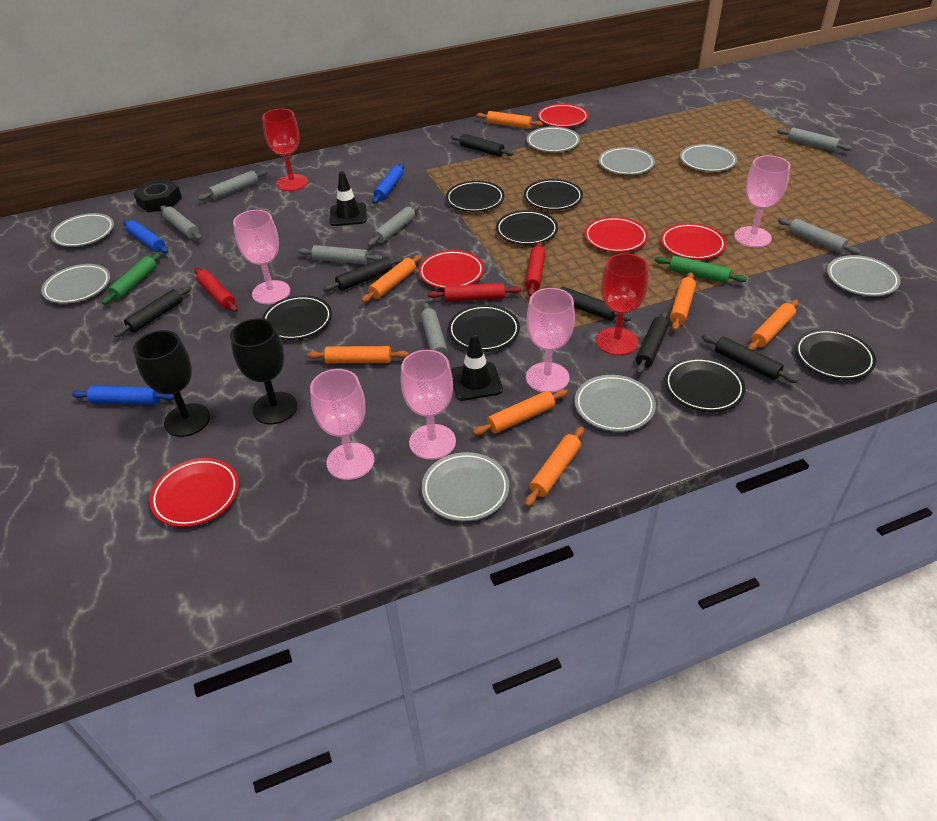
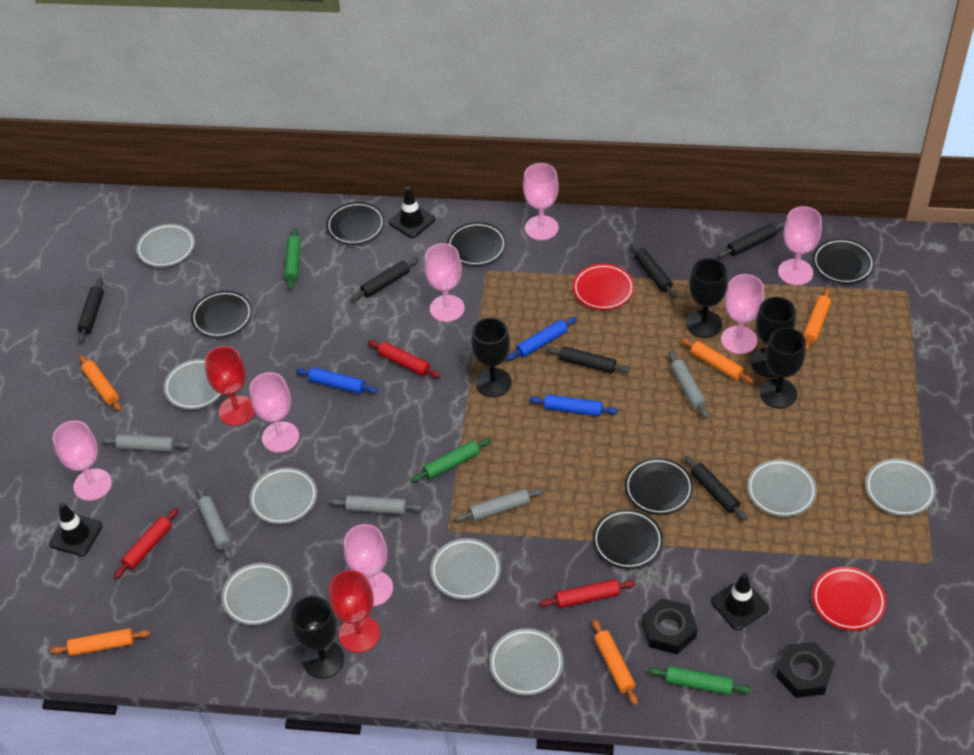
black goblet: [133,330,210,437] [230,318,297,424] = 2 -> [291,596,344,679] [471,317,512,397] [686,258,728,338] [751,297,796,377] [760,327,806,408] = 5
black nut: [133,179,182,212] = 1 -> [642,598,697,654] [776,642,835,698] = 2
black plate: [262,295,332,340] [446,181,504,212] [448,305,520,351] [496,210,558,245] [524,179,583,210] [664,357,745,412] [795,329,876,380] = 7 -> [191,291,252,338] [326,202,385,245] [447,222,506,266] [593,509,663,569] [625,458,693,515] [813,238,875,284] = 6
black traffic cone: [330,171,367,226] [451,333,503,401] = 2 -> [49,503,102,556] [389,186,435,238] [711,573,769,630] = 3
green rolling pin: [102,252,162,305] [655,255,747,283] = 2 -> [284,228,301,290] [411,438,491,482] [648,666,751,695] = 3
grey rolling pin: [160,205,202,240] [198,170,268,201] [298,245,383,265] [368,204,420,246] [421,302,448,356] [777,127,852,151] [778,218,860,255] = 7 -> [101,434,190,452] [197,487,232,560] [330,495,422,515] [455,488,544,522] [669,351,708,418] = 5
orange rolling pin: [307,346,409,363] [361,255,422,303] [473,389,568,435] [476,111,543,129] [525,427,584,507] [670,272,696,331] [748,300,799,350] = 7 -> [50,628,150,656] [79,355,121,411] [592,619,638,705] [681,338,754,384] [803,288,831,351] = 5
pink goblet: [233,210,290,304] [310,369,374,480] [401,350,456,460] [526,288,575,393] [734,155,791,248] = 5 -> [53,420,112,501] [250,372,299,452] [344,524,393,606] [424,243,465,322] [523,163,559,240] [721,274,764,354] [778,206,822,285] = 7
red plate: [149,458,239,527] [418,250,484,289] [537,104,589,127] [584,217,648,252] [661,223,726,260] = 5 -> [573,264,634,310] [812,567,886,631] = 2

